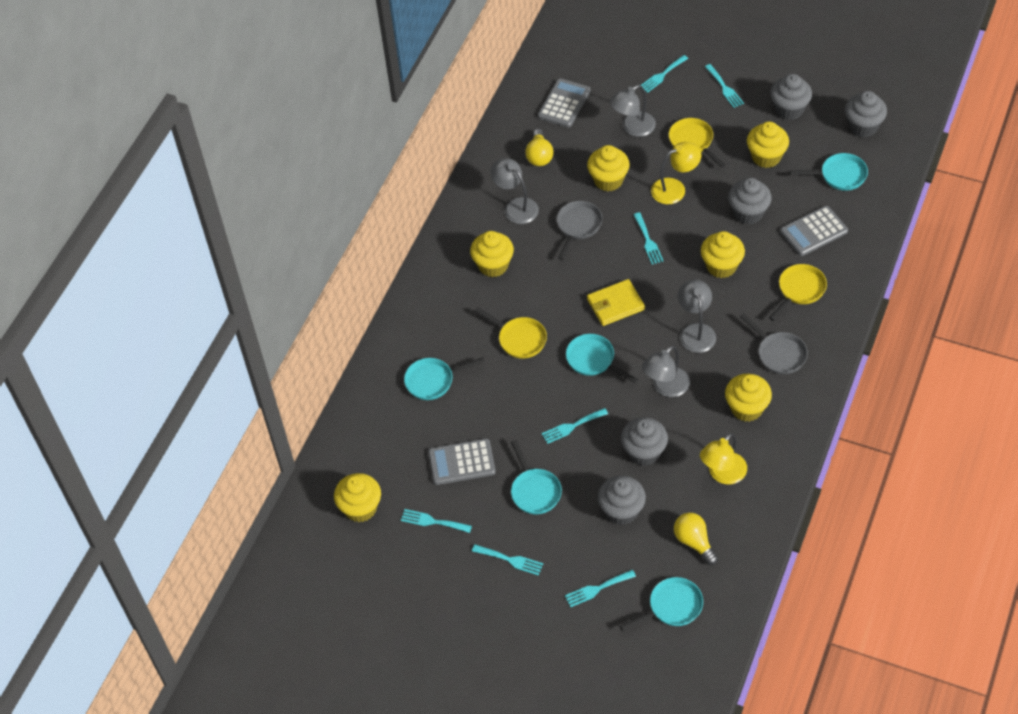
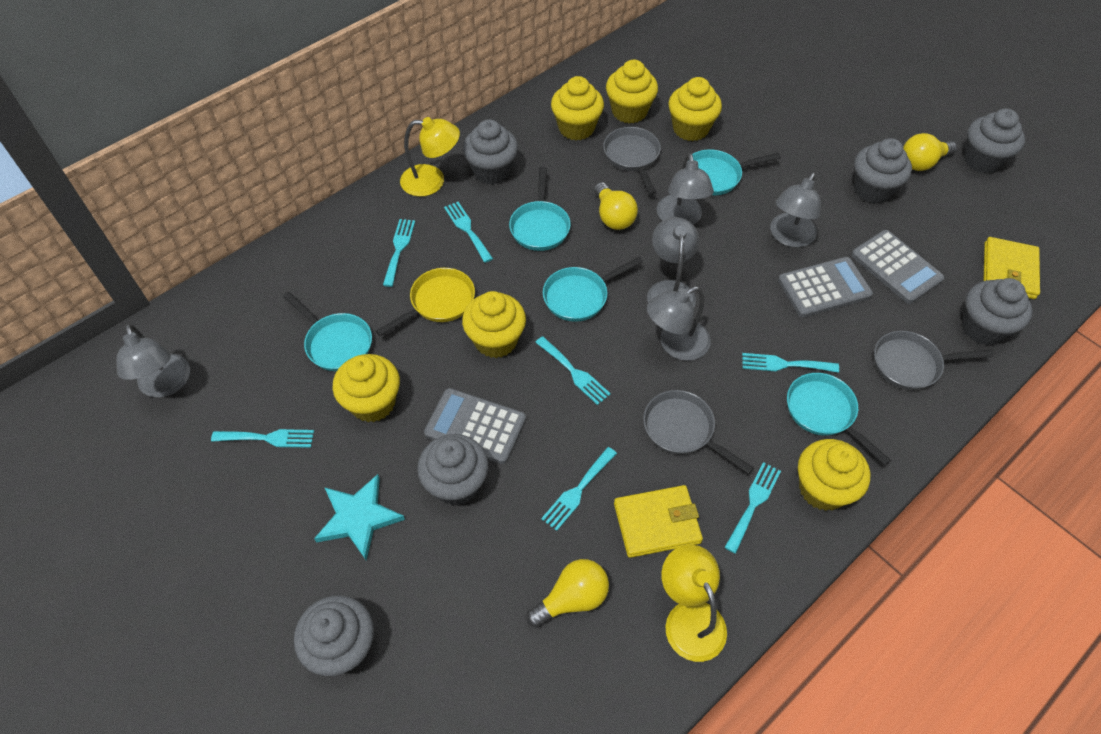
grey cupcake: [598,476,646,525] [621,417,668,466] [728,178,772,224] [770,74,812,120] [845,91,887,137] = 5 -> [294,596,374,676] [417,434,489,505] [463,119,518,184] [854,138,912,204] [962,278,1032,345] [964,108,1025,173] = 6
grey lamp: [490,158,539,224] [610,85,656,137] [642,346,690,397] [678,279,716,353] = 4 -> [116,324,190,397] [647,217,700,307] [647,286,711,361] [657,153,714,225] [770,172,821,248] = 5
grey pan: [557,201,603,260] [740,313,808,374] = 2 -> [603,127,661,195] [643,390,754,474] [874,331,994,390] = 3
turquoise star: none = 0 -> [314,474,405,560] = 1
yellow light bulb: [525,129,553,166] [674,513,718,565] = 2 -> [526,559,609,628] [594,182,638,230] [903,133,957,171] = 3
yellow pan: [475,307,547,359] [669,118,726,168] [769,264,827,321] = 3 -> [376,268,475,337] = 1
yellow wallet: [587,279,645,326] = 1 -> [614,485,703,558] [983,237,1040,299] = 2

